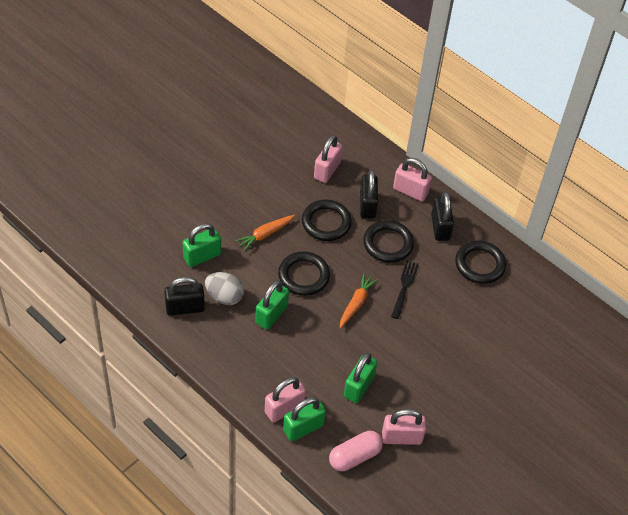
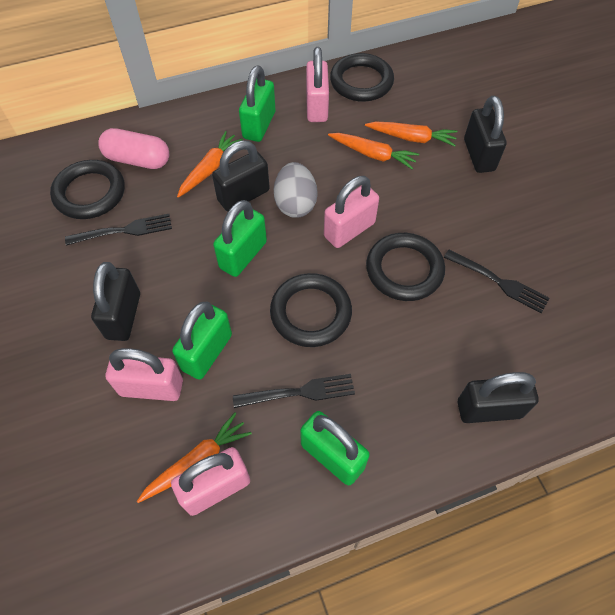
black fork: [391,260,419,319] = 1 -> [65,214,172,246] [233,374,355,408] [444,250,550,313] = 3
black padlock: [164,277,205,316] [360,169,378,219] [431,192,454,241] = 3 -> [91,262,140,341] [212,140,270,211] [458,372,539,423] [464,96,507,173] = 4
orange carrot: [235,215,295,251] [340,273,378,328] = 2 -> [137,412,252,503] [177,131,243,198] [328,133,419,169] [365,122,457,147] = 4

